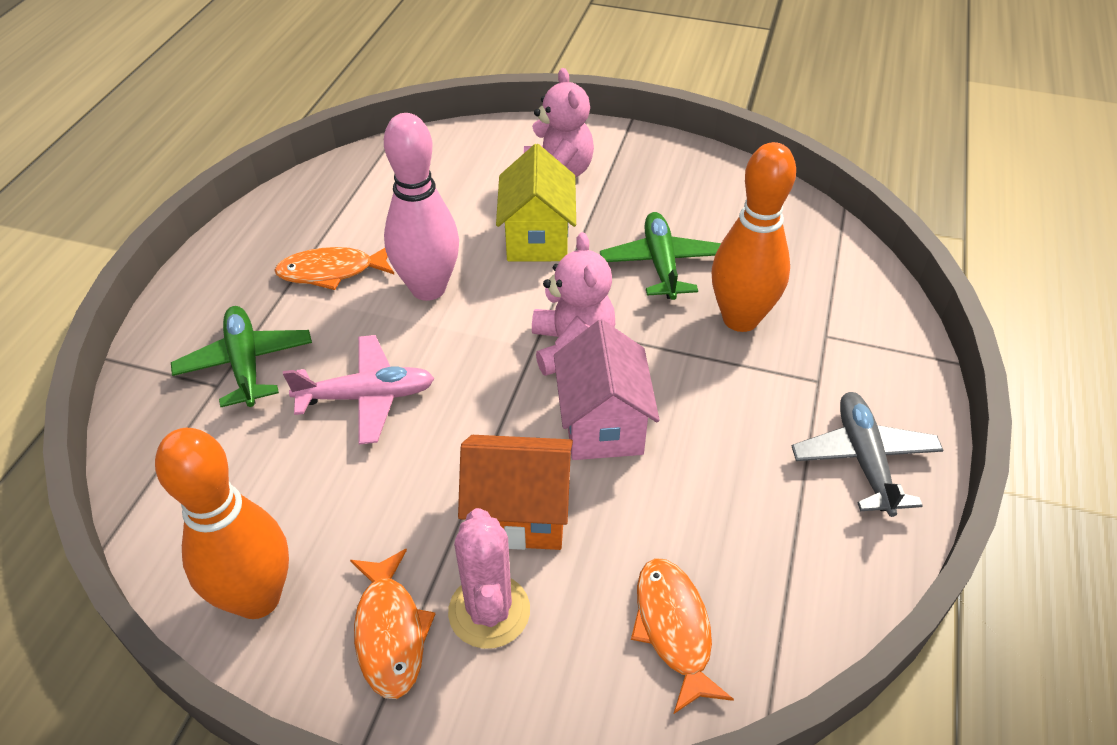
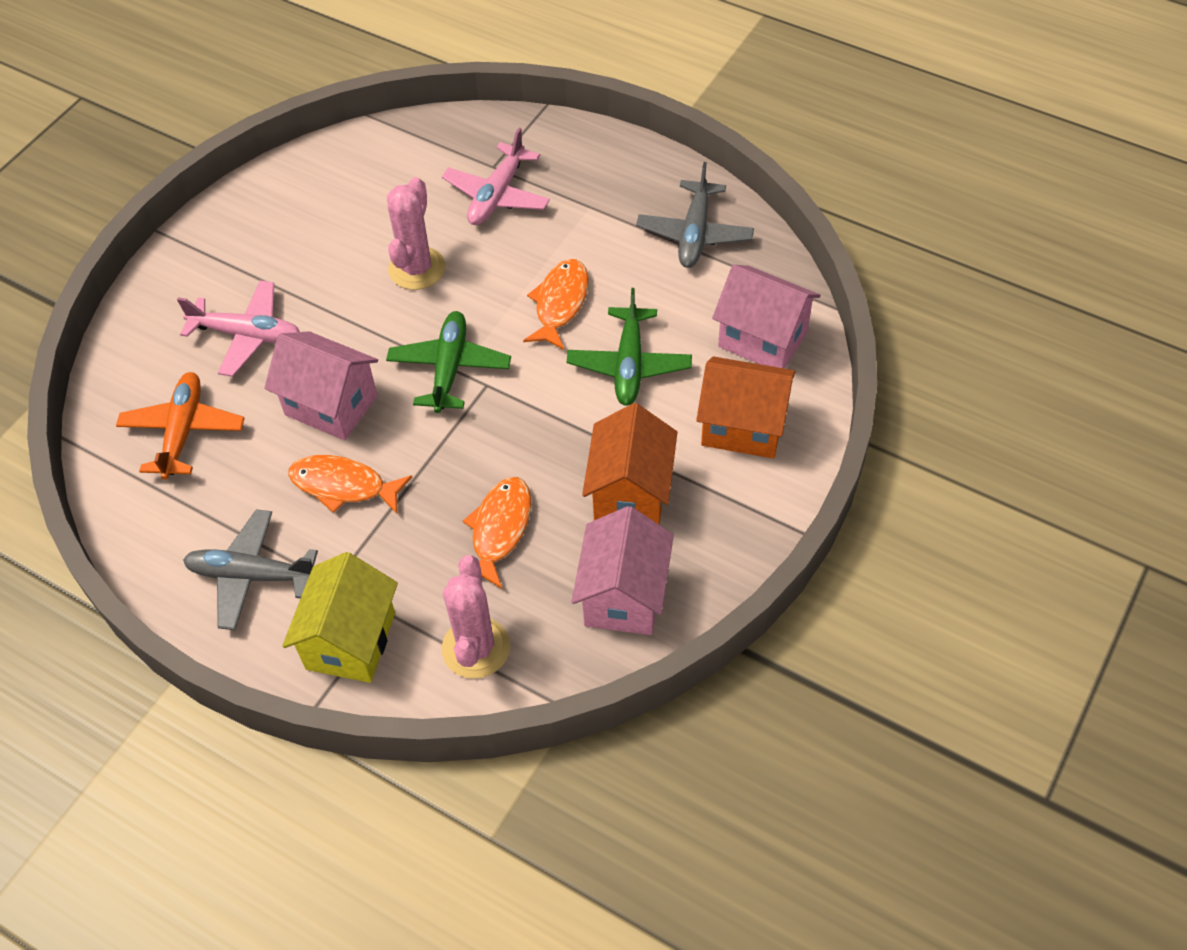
grey plane: [792,392,943,517] = 1 -> [183,510,318,630] [636,162,754,268] = 2
orange bowling pin: [155,428,289,619] [712,142,796,332] = 2 -> none = 0
orange house: [458,435,573,550] = 1 -> [582,403,677,525] [696,356,795,459] = 2
orange plane: none = 0 -> [116,372,245,480] = 1
pink bowling pin: [384,113,459,301] = 1 -> none = 0
pink cactus: [448,508,530,649] = 1 -> [387,177,446,290] [442,555,510,679] = 2
pink house: [554,320,660,460] = 1 -> [264,331,378,440] [572,506,674,635] [712,265,821,369] = 3
pink plane: [283,335,435,444] = 1 -> [177,280,300,377] [442,128,550,225] = 2
pink teddy bear: [524,68,594,177] [532,232,615,376] = 2 -> none = 0

